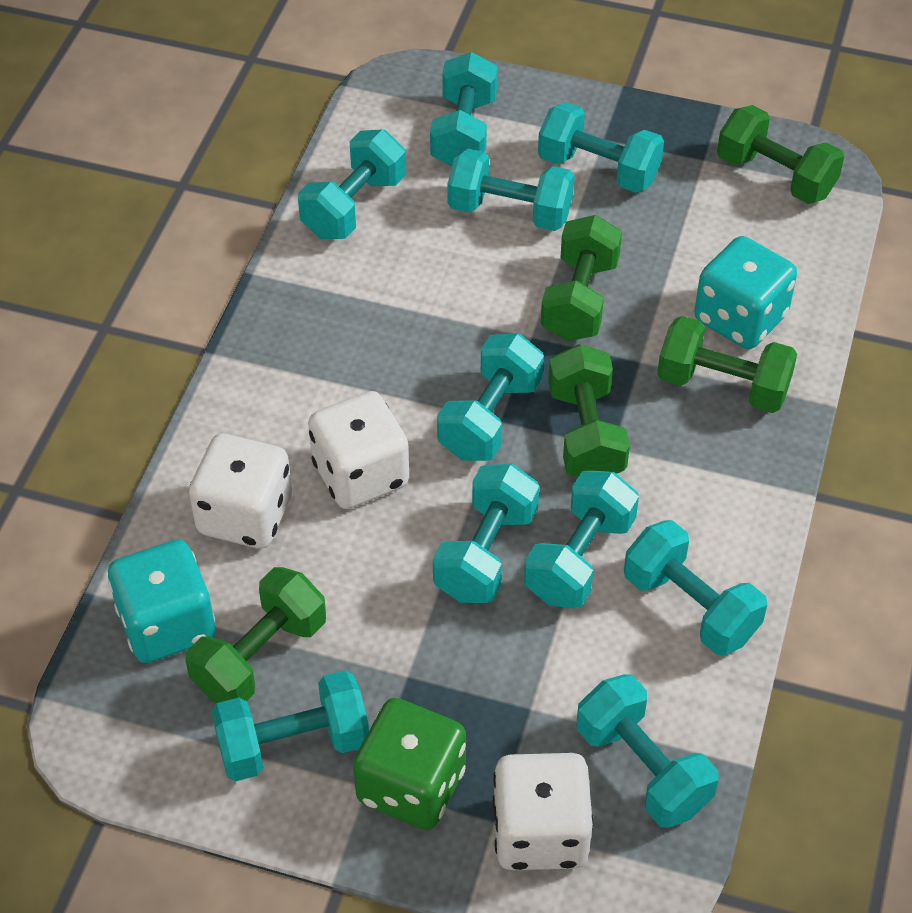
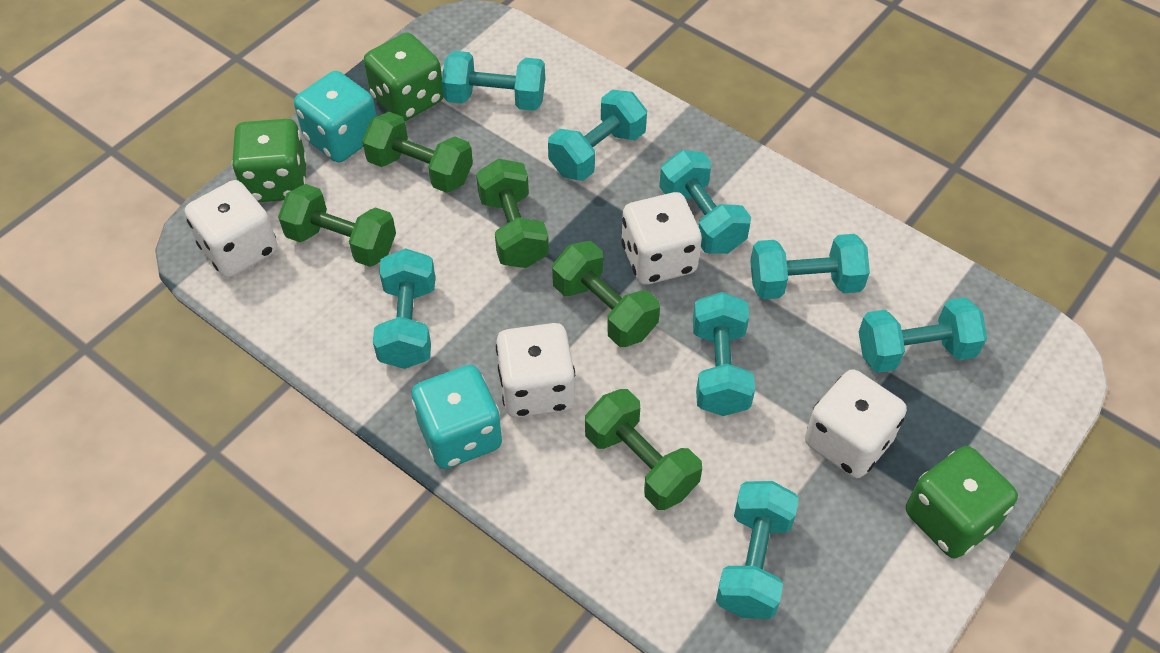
green dice: [353,698,466,830] = 1 -> [232,119,307,202] [364,32,444,121] [906,446,1018,558] = 3
turquoise dumbbell: [211,670,369,781] [298,130,406,239] [430,52,498,166] [433,464,539,603] [437,334,544,461] [447,148,575,231] [524,471,639,608] [538,102,664,193] [577,674,718,828] [624,520,767,655] = 10 -> [373,248,435,369] [442,51,545,111] [548,89,647,181] [659,150,751,254] [693,292,755,416] [716,481,799,619] [750,234,870,299] [859,297,987,373] = 8
white dice: [189,434,292,548] [308,391,409,509] [493,753,594,870] = 3 -> [185,180,278,278] [496,323,575,418] [621,192,702,285] [805,369,907,478] = 4

